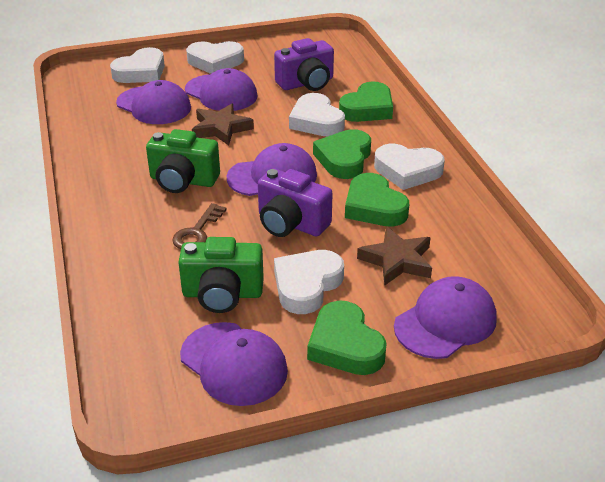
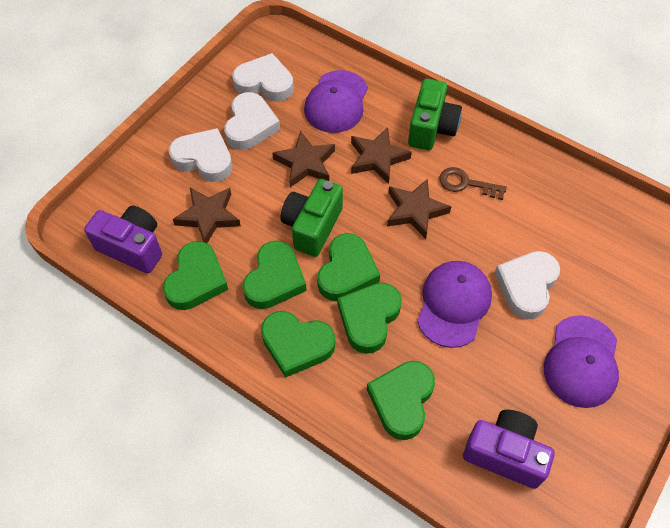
brown star: [192,104,254,146] [357,226,432,286] = 2 -> [173,187,241,243] [272,131,335,187] [351,127,412,184] [387,178,451,239] = 4
green heart: [307,300,387,375] [313,129,371,179] [339,82,393,122] [345,173,409,227] = 4 -> [163,241,228,310] [242,241,307,309] [261,311,335,378] [317,233,380,301] [338,283,402,354] [367,361,435,440] = 6
purple cap: [116,80,191,124] [180,322,288,406] [185,68,258,111] [226,143,317,196] [394,276,497,359] = 5 -> [304,70,368,133] [417,261,492,348] [544,315,619,408] = 3
white heart: [110,47,165,83] [186,41,244,74] [274,250,344,314] [289,93,345,136] [374,144,445,190] = 5 -> [169,128,233,182] [224,92,280,150] [232,53,294,102] [494,251,560,319] = 4

